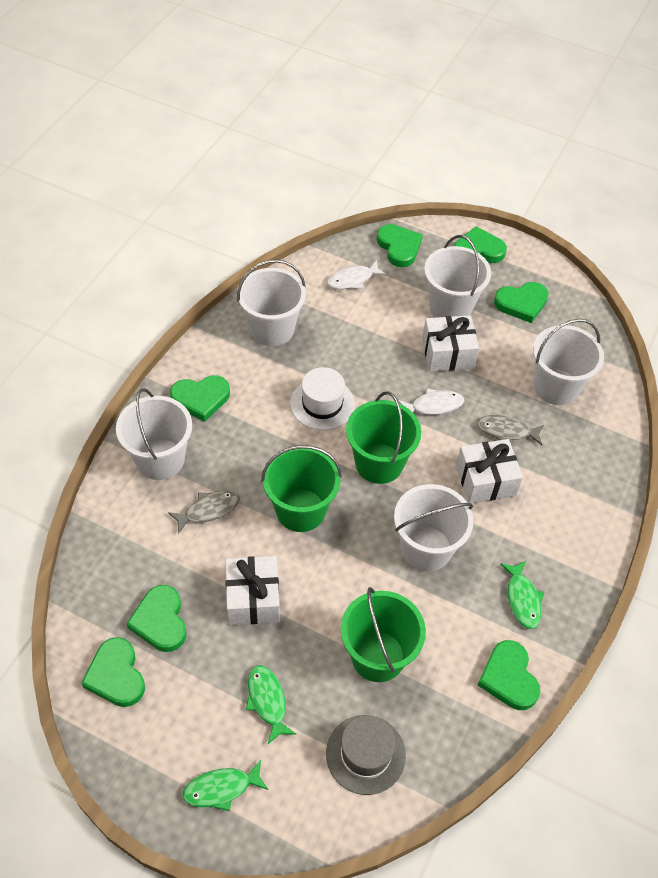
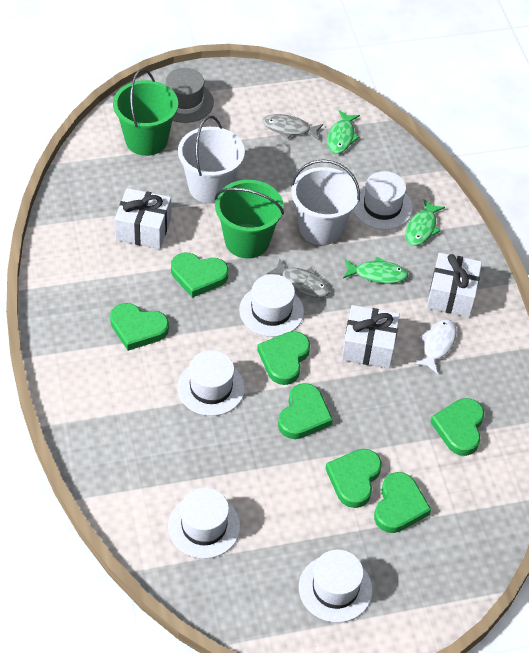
green bucket: [261,445,342,532] [341,587,426,682] [346,392,421,484] = 3 -> [113,69,178,156] [215,180,284,259] = 2
white bucket: [116,388,192,480] [237,259,306,346] [394,484,474,571] [424,235,491,318] [533,319,604,405] = 5 -> [178,116,245,204] [291,159,360,245] = 2
white fish: [327,260,387,289] [398,388,464,415] = 2 -> [414,319,457,374] = 1
white hat: [290,367,355,430] = 1 -> [168,488,240,559] [177,350,245,416] [239,274,304,337] [299,550,373,623] [353,171,413,230] = 5

